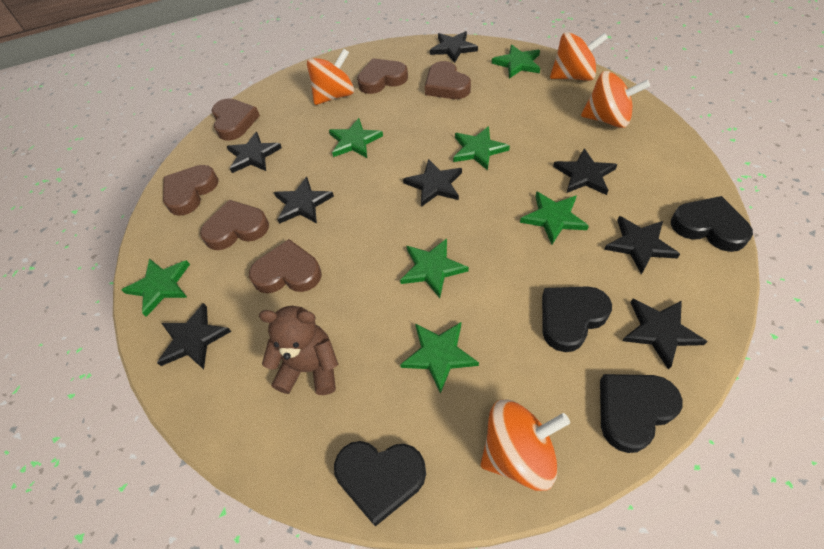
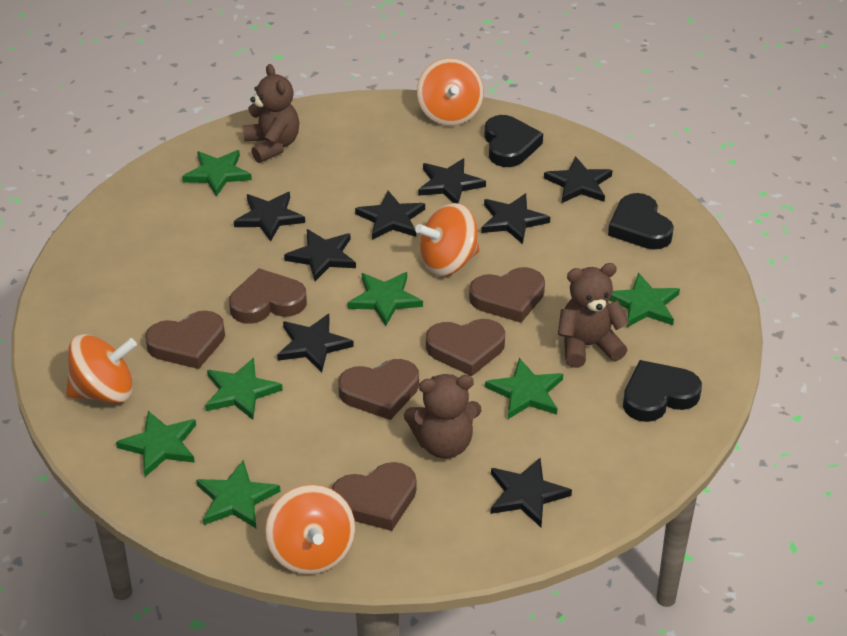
black heart: [334,441,426,527] [542,286,612,352] [600,374,682,453] [671,196,753,252] = 4 -> [484,115,543,167] [608,193,674,249] [623,360,702,422] = 3
brown teddy bear: [259,306,338,395] = 1 -> [243,64,299,163] [404,374,481,459] [558,263,630,368] = 3

